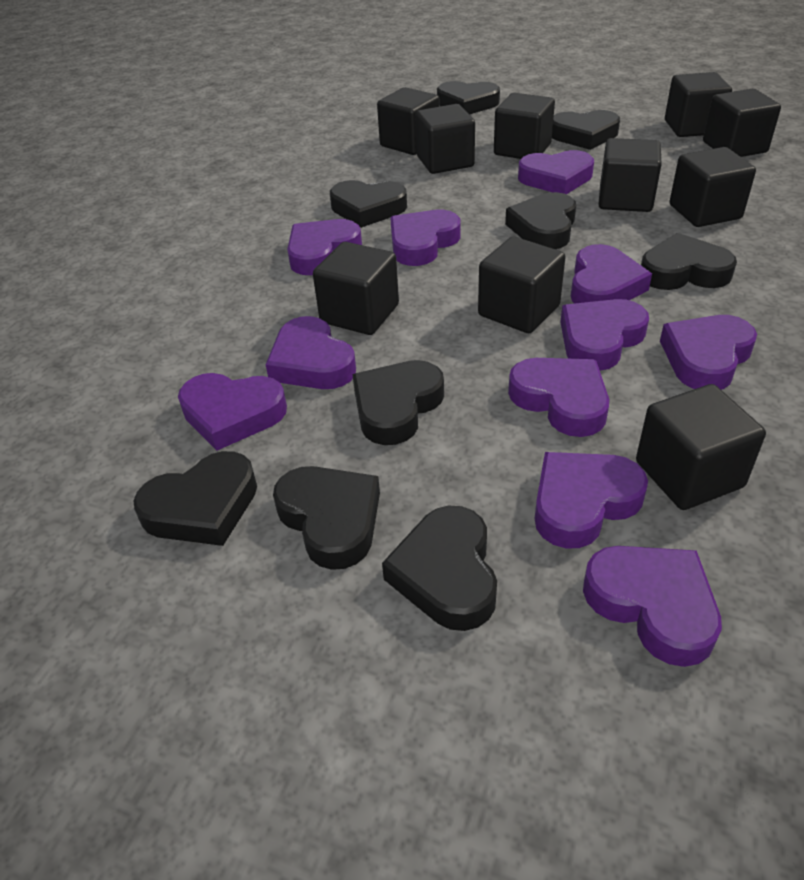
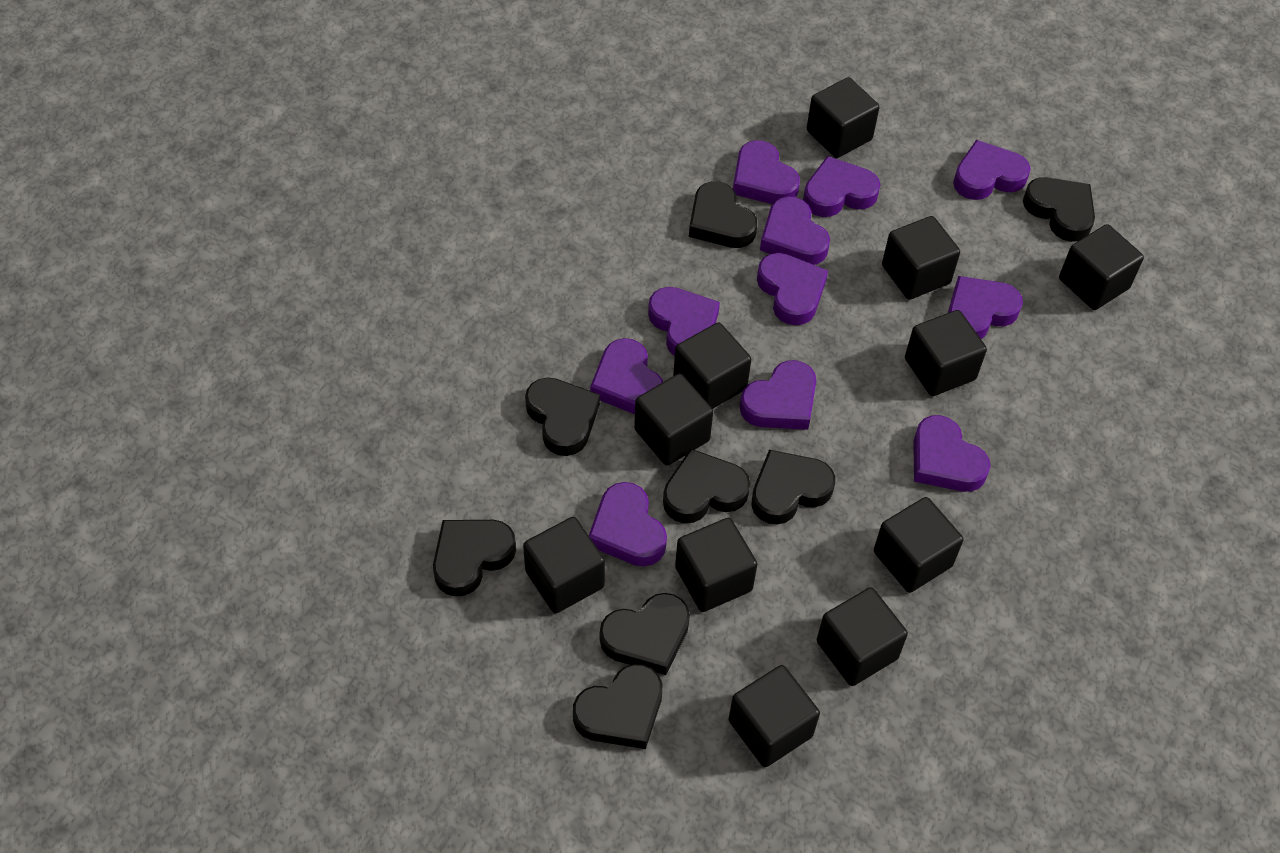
black cube: [313,242,399,335] [377,87,440,155] [415,104,475,174] [478,237,565,333] [494,93,555,159] [599,138,662,212] [636,384,766,510] [665,72,732,137] [670,147,756,227] [703,89,781,157] = 10 -> [523,517,605,613] [634,374,713,466] [673,322,751,409] [675,518,757,612] [728,665,820,767] [807,77,879,158] [817,587,908,686] [874,497,963,593] [882,216,960,300] [905,310,987,396] [1059,224,1144,310] = 11
black heart: [133,451,257,546] [273,466,380,570] [330,180,407,228] [352,360,444,445] [382,506,497,631] [437,81,500,115] [505,192,576,249] [552,110,620,150] [641,233,737,290] = 9 -> [433,520,516,597] [525,377,600,456] [573,664,662,749] [600,593,690,675] [663,449,750,523] [689,181,757,248] [751,450,835,525] [1023,177,1095,242] = 8

